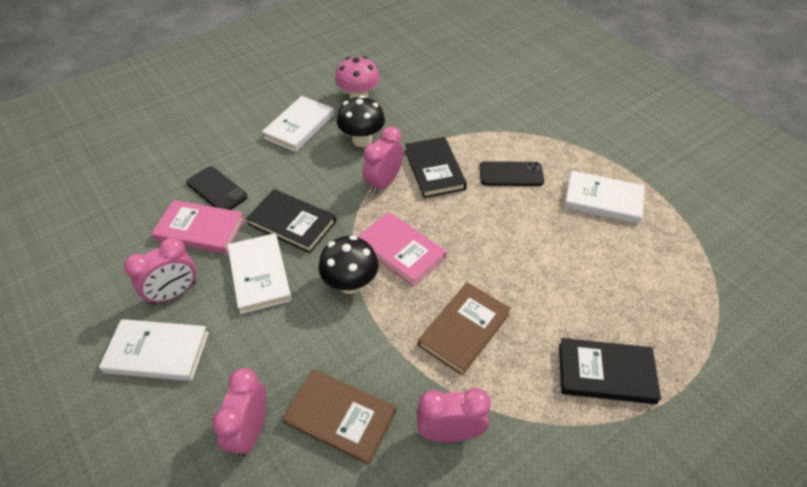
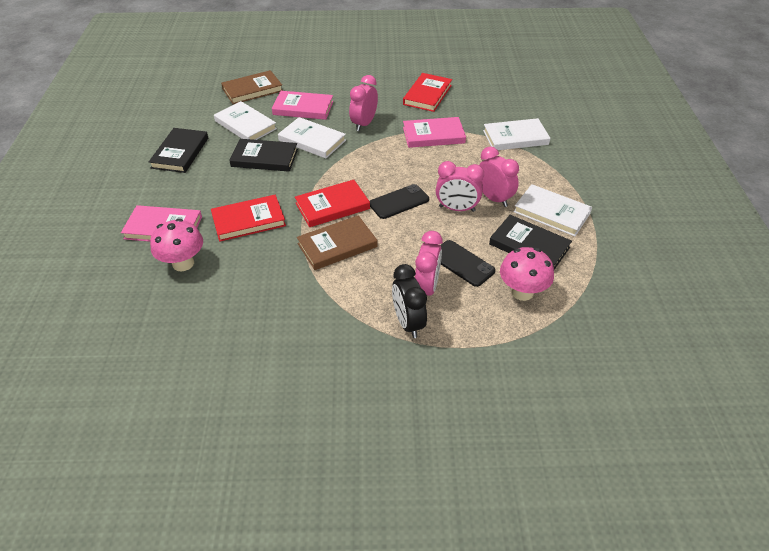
black clock: none = 0 -> [392,264,427,338] = 1
black mushroom: [318,235,379,294] [337,95,385,147] = 2 -> none = 0
pink book: [151,200,245,254] [357,212,446,287] = 2 -> [121,205,202,242] [272,91,333,120] [403,117,466,148] = 3
pink mushroom: [335,56,380,99] = 1 -> [150,218,203,271] [500,247,554,301] = 2
red book: none = 0 -> [211,195,286,242] [295,180,370,227] [403,73,452,112] = 3

